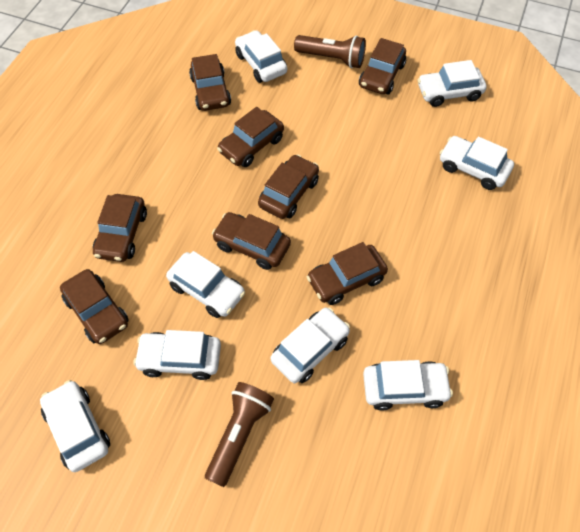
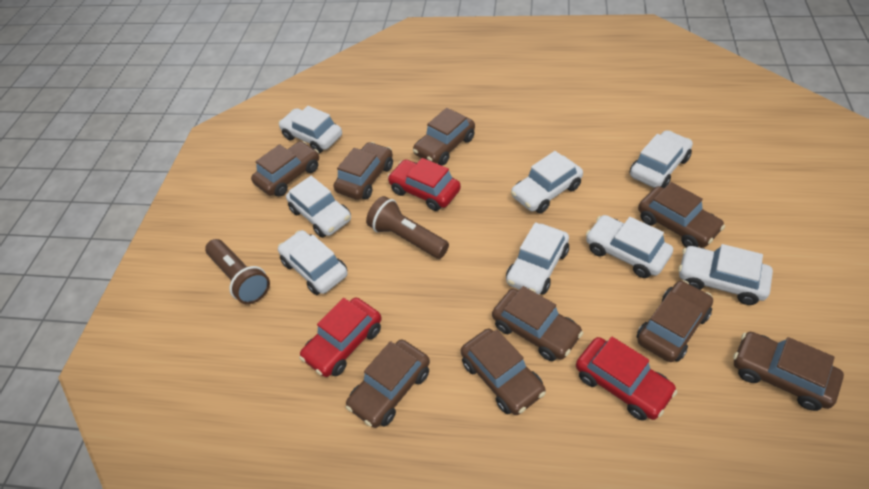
brown car: [60,269,129,344] [93,194,147,262] [189,54,231,111] [212,212,291,270] [217,107,284,167] [258,154,319,219] [307,242,388,305] [359,38,406,94] = 8 -> [251,141,319,197] [334,142,393,200] [346,339,430,428] [413,108,475,166] [461,329,546,415] [492,286,583,361] [637,280,713,362] [638,182,725,248] [733,332,844,411] = 9
red car: none = 0 -> [299,297,382,377] [387,158,461,211] [576,337,677,421] = 3

